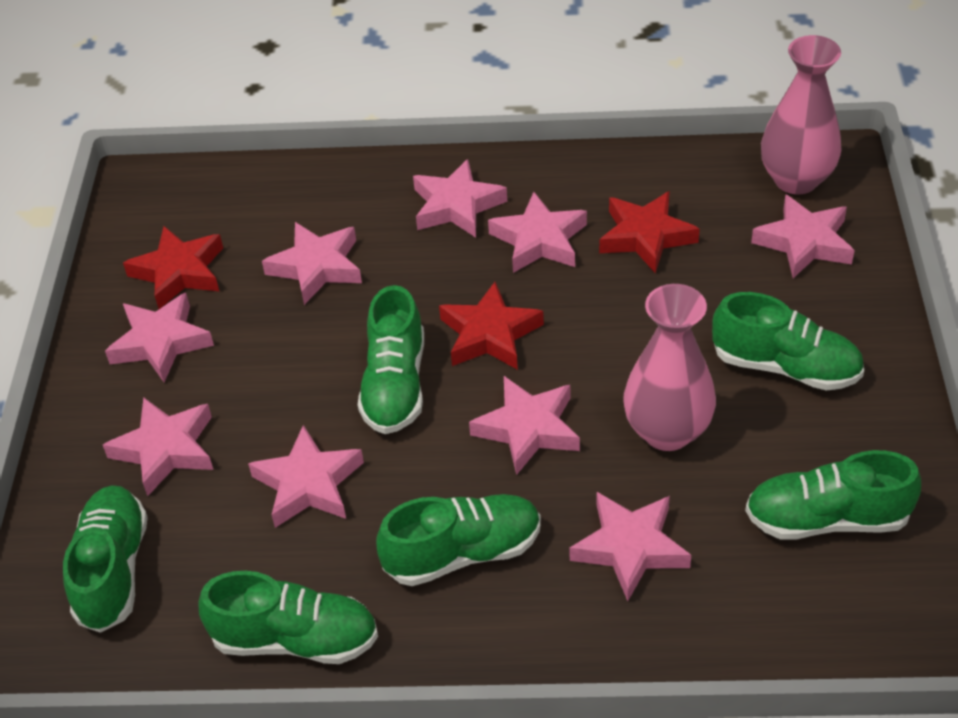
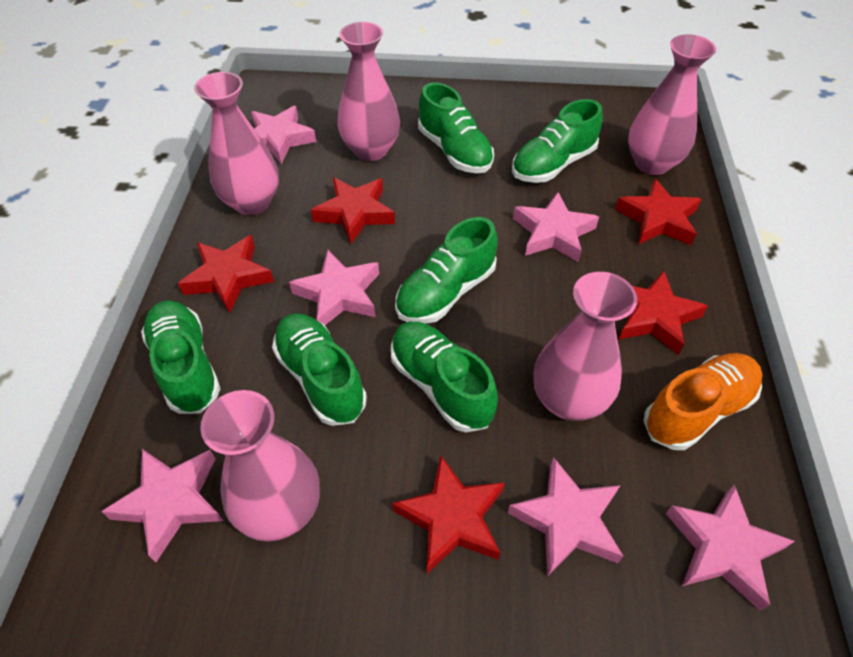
orange shoe: none = 0 -> [643,353,763,450] = 1
pink star: [103,397,213,496] [105,293,214,382] [248,425,364,528] [262,222,362,305] [413,159,507,238] [469,376,580,475] [488,192,587,273] [570,492,691,601] [751,194,855,278] = 9 -> [101,449,223,562] [251,106,316,164] [289,249,379,325] [508,457,623,577] [513,192,599,262] [665,484,795,611] = 6
pink vase: [623,284,716,451] [761,35,841,194] = 2 -> [194,72,279,215] [200,390,320,542] [337,22,400,161] [533,272,637,421] [628,34,716,175] = 5
red star: [123,226,223,309] [439,282,544,370] [599,191,700,273] = 3 -> [178,235,274,314] [311,177,395,244] [392,455,505,574] [615,179,702,245] [618,271,708,355] = 5

